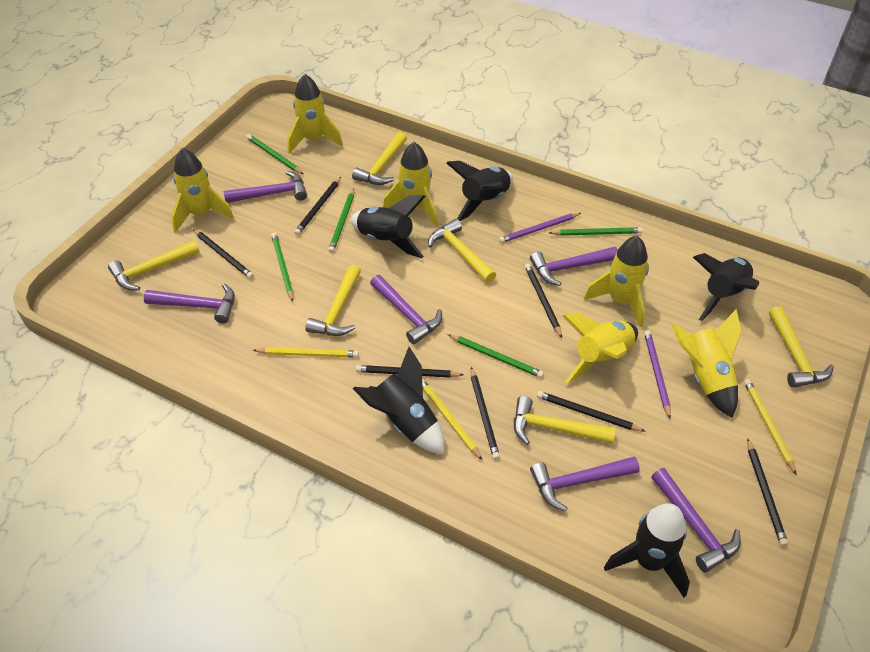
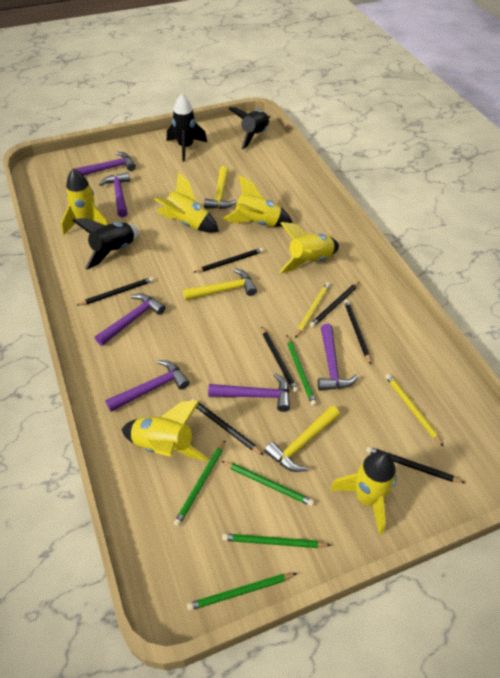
black rocket: [351,195,426,258] [353,347,445,454] [446,161,513,221] [604,503,690,597] [693,253,759,321] = 5 -> [72,218,139,270] [167,94,207,162] [229,107,270,149] = 3
purple pencil: [499,213,581,243] [644,330,671,418] = 2 -> none = 0
yellow hammer: [108,240,200,290] [305,265,361,336] [352,132,407,185] [428,219,496,283] [514,396,616,445] [769,307,834,388] = 6 -> [183,268,257,301] [204,166,237,209] [264,405,340,472] = 3
yellow pencil: [253,347,359,357] [422,378,482,460] [744,379,797,475] = 3 -> [295,282,330,338] [385,374,444,447] = 2

